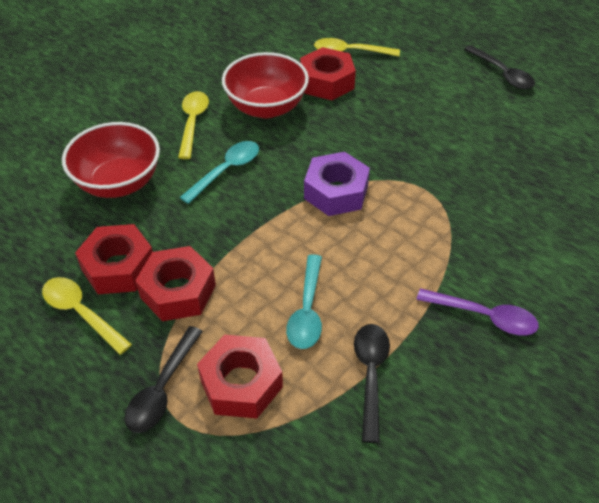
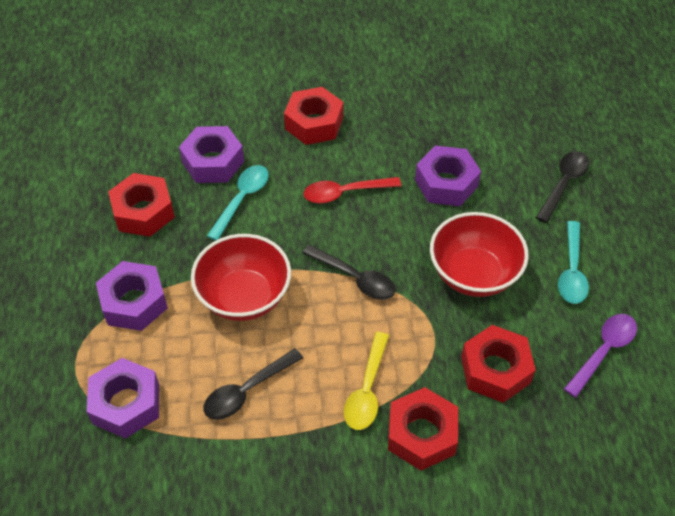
purple nut: [304,152,370,216] = 1 -> [86,358,159,439] [96,261,168,331] [179,126,244,183] [415,146,481,206] = 4
red spoon: none = 0 -> [304,177,401,203] = 1
yellow spoon: [42,277,132,355] [178,91,209,159] [314,38,400,57] = 3 -> [344,332,389,430] = 1

